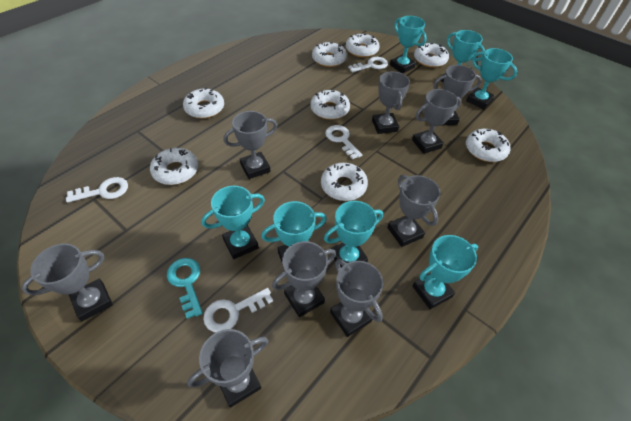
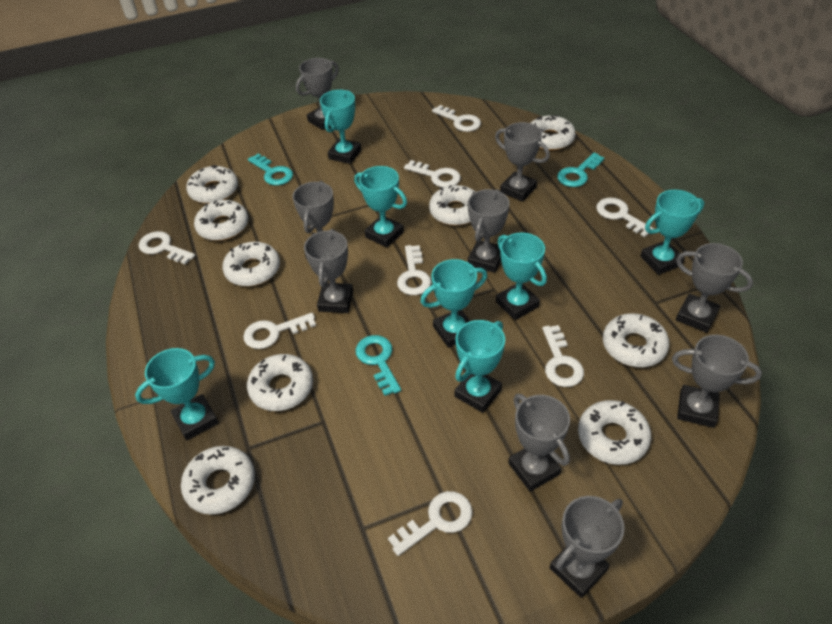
turquoise key: [167,258,203,319] = 1 -> [248,154,293,185] [356,335,401,396] [557,153,604,187] = 3
white donut: [150,148,198,185] [183,87,224,119] [310,90,350,120] [312,42,347,67] [321,163,368,201] [346,34,380,57] [414,43,449,68] [466,129,511,162] = 8 -> [181,446,255,515] [186,165,238,204] [194,200,248,241] [222,242,280,286] [247,354,313,411] [429,185,476,226] [531,115,576,150] [578,400,651,465] [603,313,669,367] = 9
white key: [66,177,128,203] [203,288,273,332] [325,125,362,159] [348,57,388,72] = 4 -> [139,231,195,264] [243,313,316,349] [388,491,473,556] [397,245,431,295] [404,160,461,188] [432,105,481,132] [542,325,584,387] [596,198,654,237] = 8

